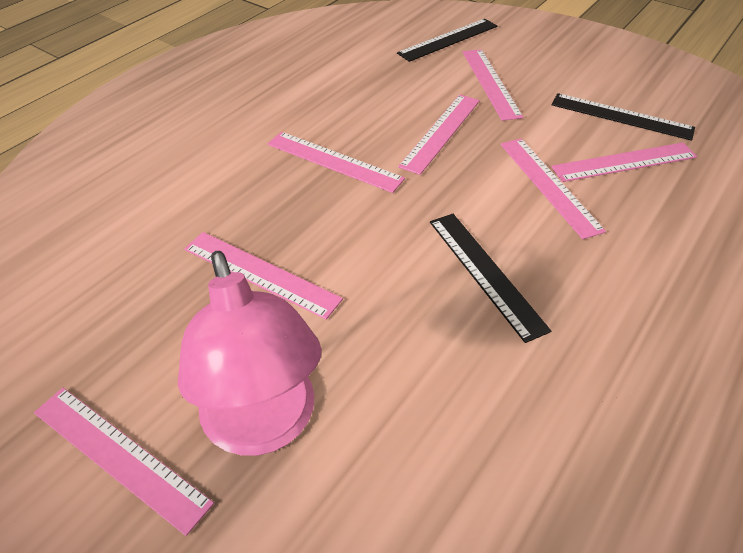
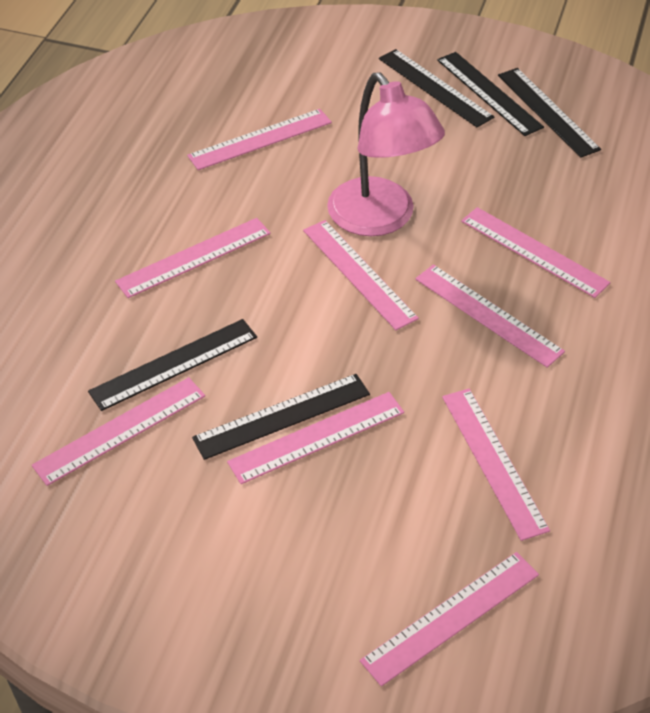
black ruler: [397,19,497,62] [430,214,551,343] [552,93,695,141] = 3 -> [88,319,257,411] [192,374,370,460] [379,49,494,127] [437,52,544,136] [498,68,601,158] = 5
pink ruler: [34,388,214,536] [184,232,343,319] [268,132,405,193] [398,94,480,175] [463,49,523,121] [500,139,606,239] [551,143,697,182] = 7 -> [32,377,205,486] [115,218,271,298] [187,109,332,170] [227,392,404,484] [303,220,419,330] [360,552,539,687] [415,264,565,368] [442,388,550,541] [461,207,611,298] = 9

